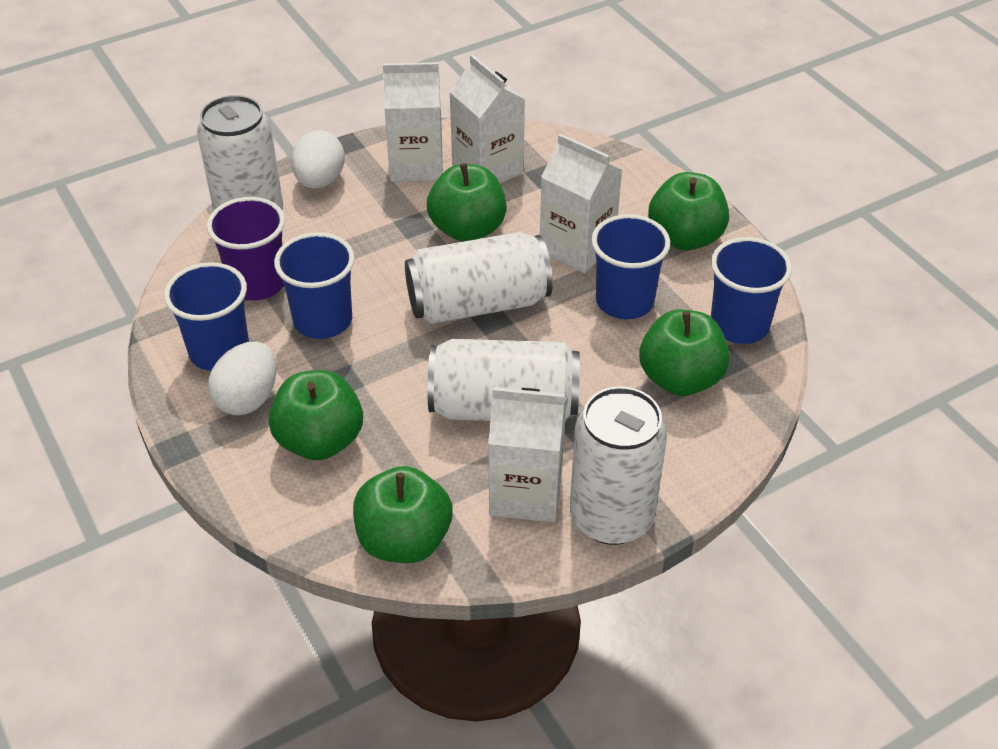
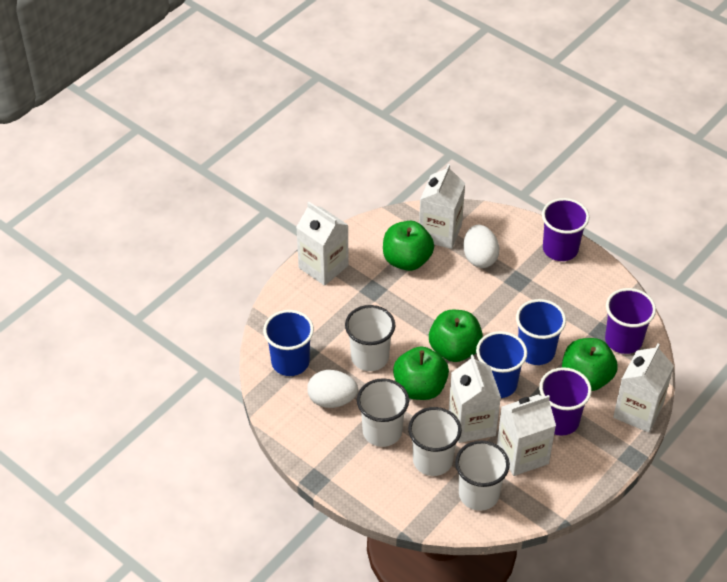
blue cup: [164,262,249,371] [274,232,355,339] [591,214,670,319] [711,237,792,344] = 4 -> [263,310,314,376] [476,331,527,398] [516,299,566,365] = 3
green apple: [269,370,363,460] [353,466,453,563] [427,163,507,242] [639,310,730,396] [648,172,729,251] = 5 -> [383,221,434,271] [393,346,449,400] [429,310,483,362] [562,338,617,391] = 4
purple cup: [207,197,285,301] = 1 -> [539,367,592,436] [542,198,589,261] [605,288,656,354] = 3
white can: [197,95,283,211] [405,232,553,324] [427,339,580,421] [570,387,667,545] = 4 -> none = 0
white carton: [383,62,443,182] [449,54,525,183] [488,387,566,522] [540,134,622,273] = 4 -> [296,202,349,286] [419,164,465,249] [449,354,501,443] [497,395,556,476] [613,343,674,433] = 5
white cup: none = 0 -> [345,305,395,371] [357,378,409,447] [408,407,462,476] [455,440,510,511] = 4

